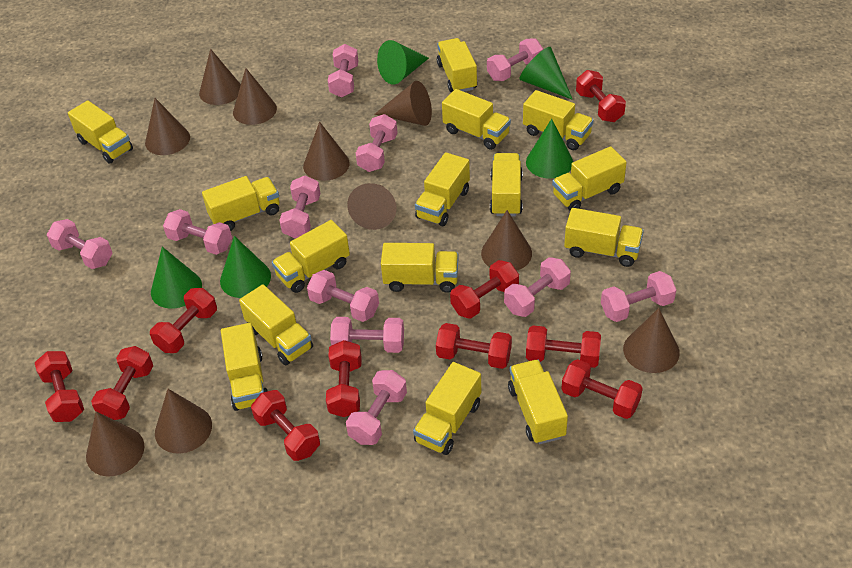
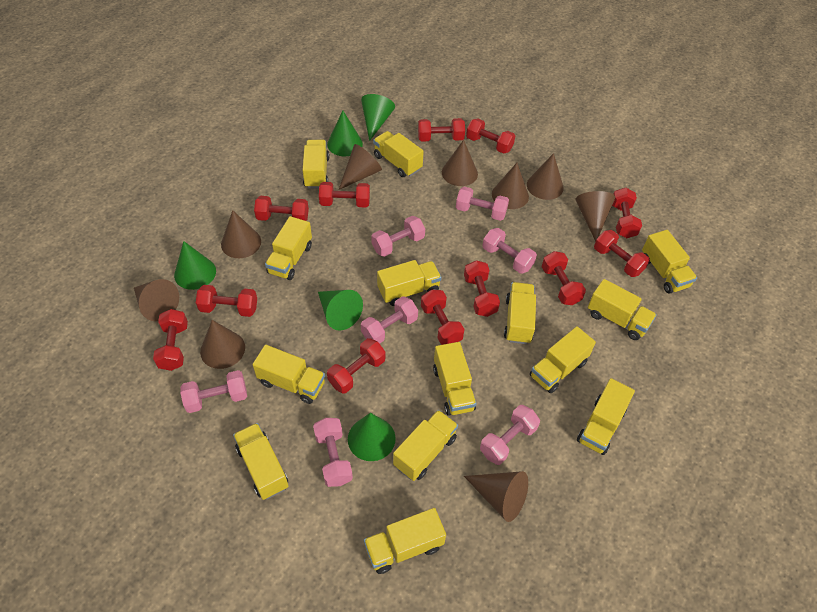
brown cone: [86,411,144,477] [145,98,190,155] [155,389,212,454] [199,49,241,105] [233,68,277,125] [303,122,350,181] [347,183,396,230] [374,81,432,126] [481,210,532,271] [623,308,680,373] = 10 -> [134,279,179,322] [200,320,245,369] [221,210,261,258] [339,144,382,190] [442,140,478,186] [464,471,528,522] [492,163,529,209] [527,153,564,200] [576,191,615,242] = 9
pink dumbbell: [47,219,113,269] [163,209,232,255] [279,175,320,239] [307,270,379,322] [328,44,358,98] [330,317,404,353] [346,370,407,445] [356,114,397,172] [487,38,543,81] [504,257,571,317] [601,271,676,322] = 11 -> [180,370,247,413] [313,418,353,487] [361,296,418,344] [371,216,425,257] [456,187,509,221] [480,405,540,465] [482,228,537,274] = 7
red dumbbell: [35,351,84,422] [91,346,153,420] [150,288,217,353] [251,390,320,461] [326,340,362,417] [436,323,512,369] [450,260,519,319] [526,325,601,368] [561,359,643,419] [576,70,626,122] = 10 -> [153,309,188,371] [196,285,257,317] [254,196,309,221] [319,182,370,207] [327,338,385,393] [418,118,465,142] [421,289,464,345] [464,260,500,317] [466,118,515,154] [542,251,586,305] [594,230,650,277] [612,188,642,238] = 12
yellow truck: [68,101,133,164] [202,176,280,231] [221,323,268,411] [239,284,313,365] [272,220,350,293] [381,243,459,293] [413,362,481,455] [415,152,470,226] [437,38,477,92] [442,89,511,150] [490,153,523,216] [508,359,568,444] [523,90,594,150] [552,146,627,211] [564,208,644,267] = 15 -> [233,423,288,500] [252,345,325,404] [265,216,312,280] [302,140,329,189] [364,508,446,574] [373,131,424,177] [377,260,442,306] [393,410,458,481] [433,342,477,416] [504,282,536,344] [530,326,596,393] [577,378,635,455] [588,279,657,340] [642,230,697,294] = 14

